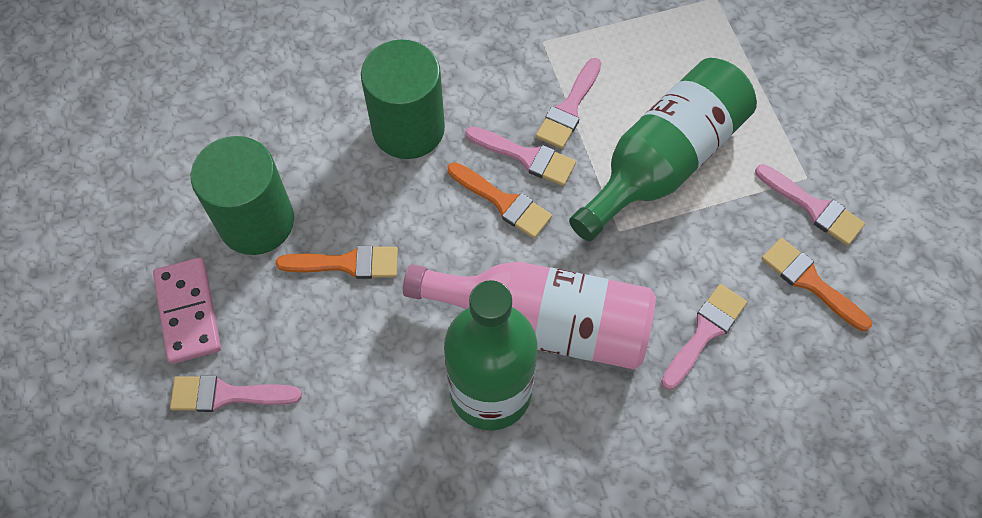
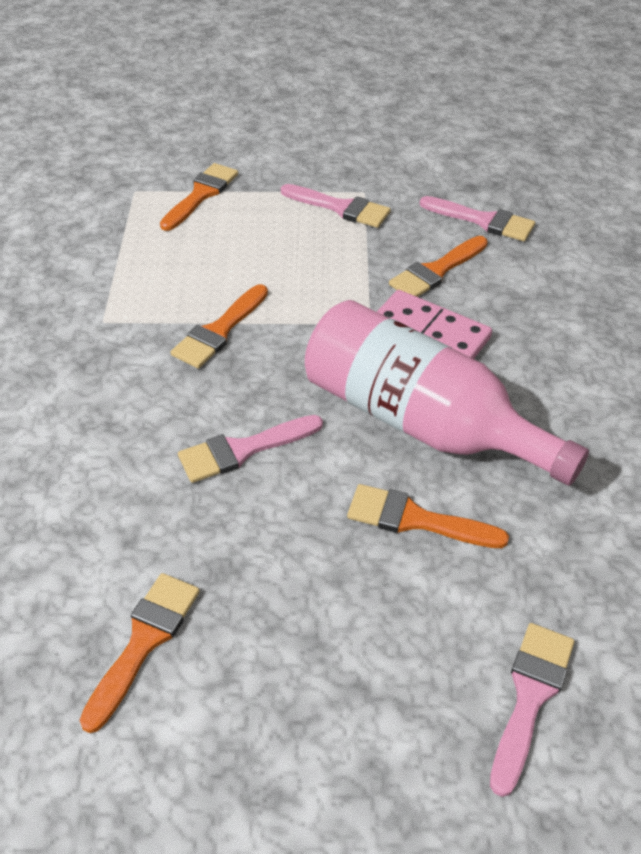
green bottle: [444,280,537,430] [569,58,757,241] = 2 -> none = 0
green cylinder: [191,136,294,255] [361,40,445,159] = 2 -> none = 0
orange brush: [276,245,398,279] [448,162,552,238] [762,238,872,331] = 3 -> [80,573,200,733] [160,163,238,231] [171,284,268,369] [347,484,509,548] [389,236,487,297] = 5
pink brush: [170,375,302,412] [465,126,576,186] [536,58,601,149] [661,284,747,390] [755,164,865,246] = 5 -> [178,415,323,483] [281,184,391,228] [420,196,535,241] [490,623,574,797] = 4

